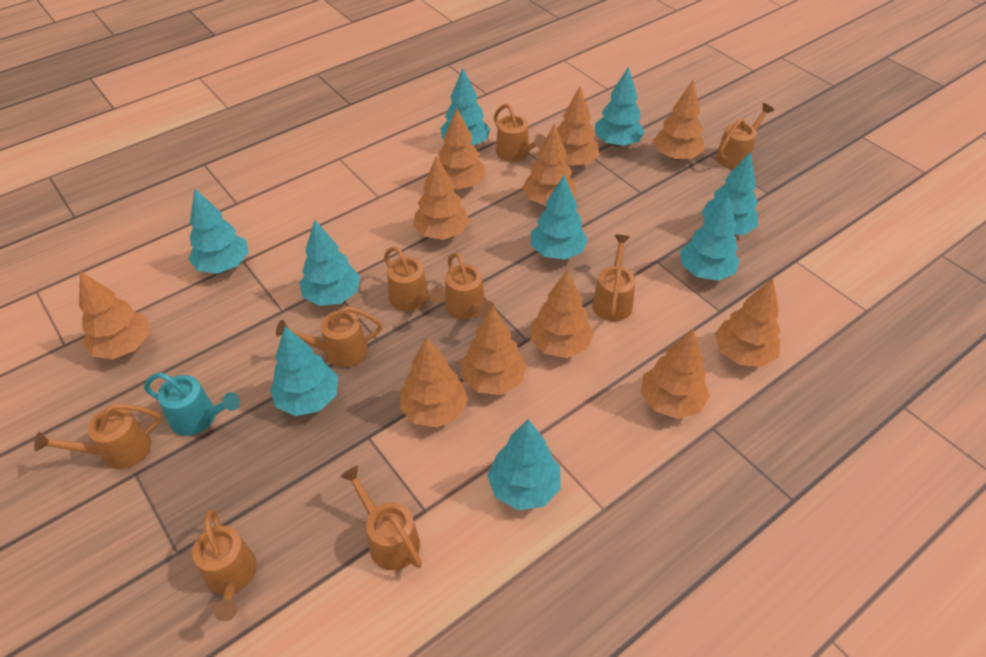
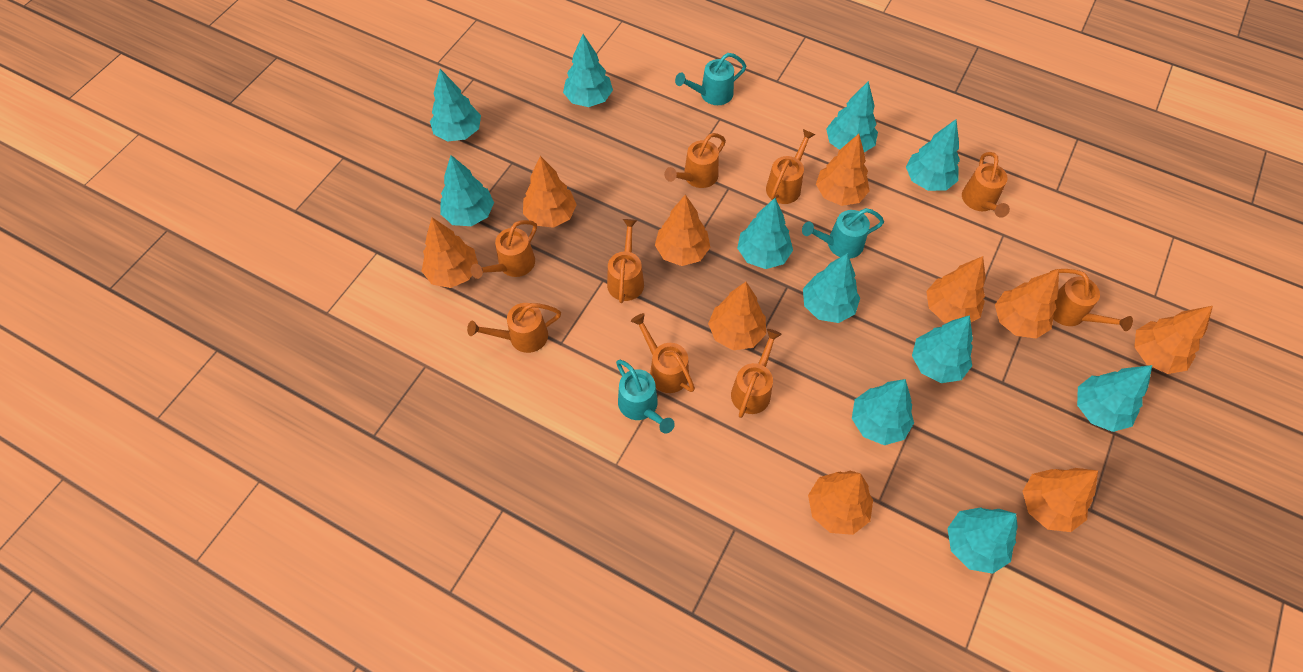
orange tree: [79,271,150,359] [399,337,468,427] [413,156,469,240] [439,108,486,189] [461,306,527,395] [522,124,576,206] [530,270,594,358] [557,87,599,166] [641,329,710,419] [653,80,704,160] [715,279,781,367] = 11 -> [422,217,478,288] [523,156,577,228] [655,194,710,266] [708,282,766,350] [808,471,873,535] [816,134,870,206] [926,256,986,323] [995,269,1059,339] [1023,468,1098,532] [1134,306,1213,374] = 10
turquoise tree: [188,188,249,274] [270,326,338,416] [299,220,360,306] [440,69,490,146] [487,419,561,510] [531,175,588,260] [595,67,645,147] [680,195,740,281] [701,152,758,235] = 9 -> [430,69,481,141] [440,155,494,226] [563,34,613,107] [737,198,793,269] [803,253,860,323] [826,81,878,152] [852,379,914,445] [906,119,960,191] [912,315,973,383] [947,508,1018,574] [1077,365,1152,432] = 11
turquoise watering can: [144,372,240,436] = 1 -> [616,360,675,434] [675,53,746,105] [802,208,884,259] = 3

